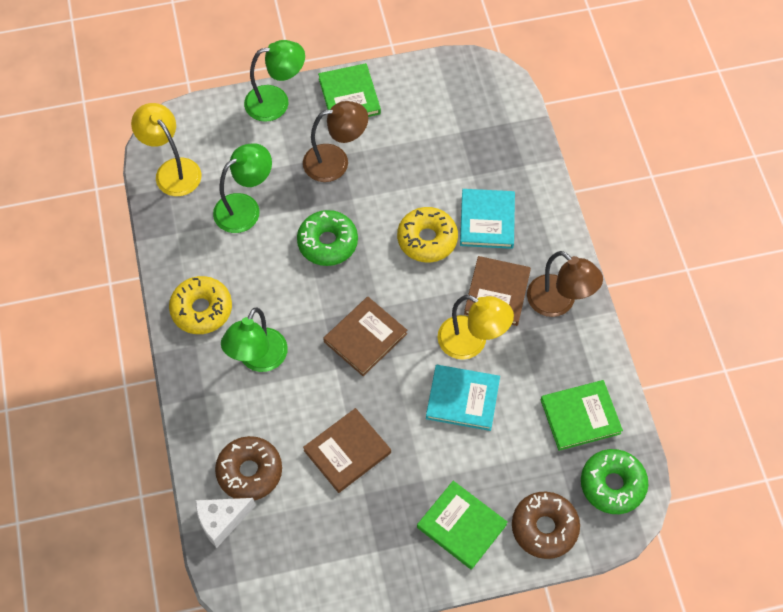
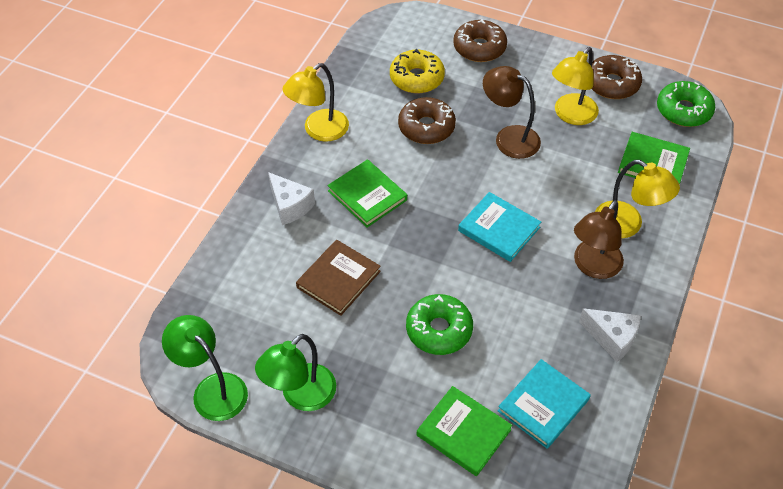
brown book: [303,408,391,493] [323,297,407,376] [464,256,531,326] = 3 -> [296,240,381,316] = 1
brown donut: [215,436,282,500] [512,491,580,559] = 2 -> [398,97,456,144] [453,19,507,62] [592,55,642,99] = 3
green lamp: [213,143,272,233] [221,308,288,372] [244,40,305,122] = 3 -> [162,315,248,421] [255,334,336,411] = 2
white cheese: [195,498,256,548] = 1 -> [268,172,315,225] [579,308,641,362] = 2
yellow donut: [169,276,232,334] [397,207,458,263] = 2 -> [390,49,445,93] = 1
yellow lamp: [131,103,201,196] [437,295,514,359] = 2 -> [282,63,349,142] [552,47,599,125] [595,160,680,238] = 3

